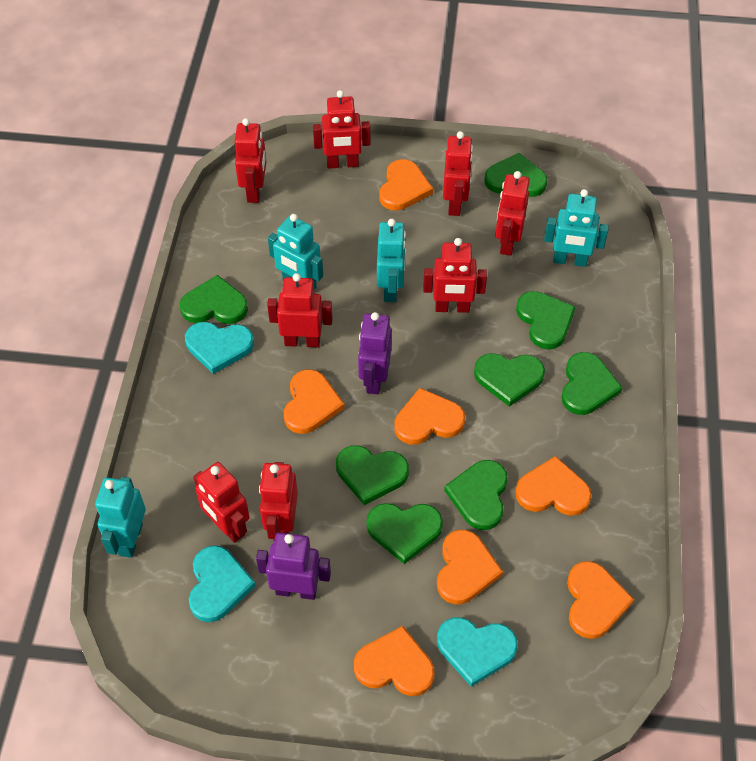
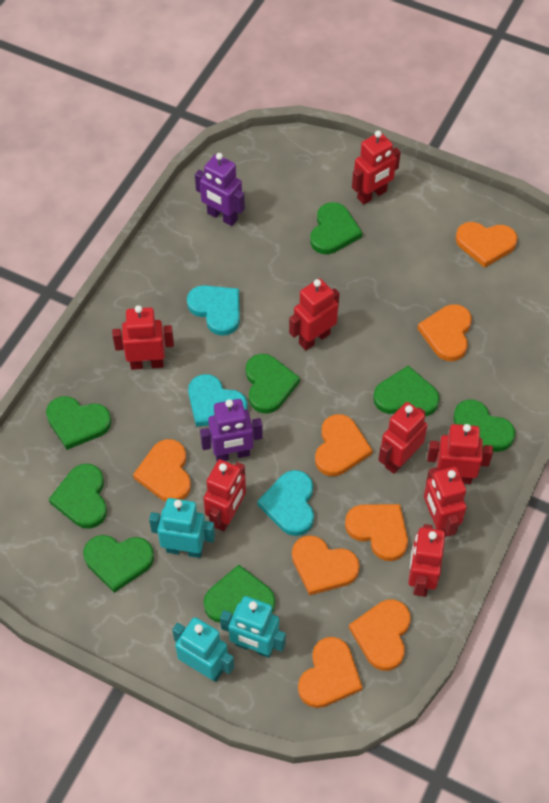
orange heart: [284,369,345,434] [354,626,435,696] [379,159,433,210] [394,388,465,445] [437,530,503,604] [515,456,592,516] [567,561,634,639] = 7 -> [133,439,191,501] [292,535,360,596] [298,637,362,708] [315,414,373,476] [345,504,408,561] [349,599,411,671] [417,304,472,361] [456,222,518,268] = 8
turquoise robot: [95,477,146,558] [268,214,323,290] [377,219,406,302] [544,189,609,267] = 4 -> [149,498,215,558] [172,617,234,682] [220,596,286,658] = 3

